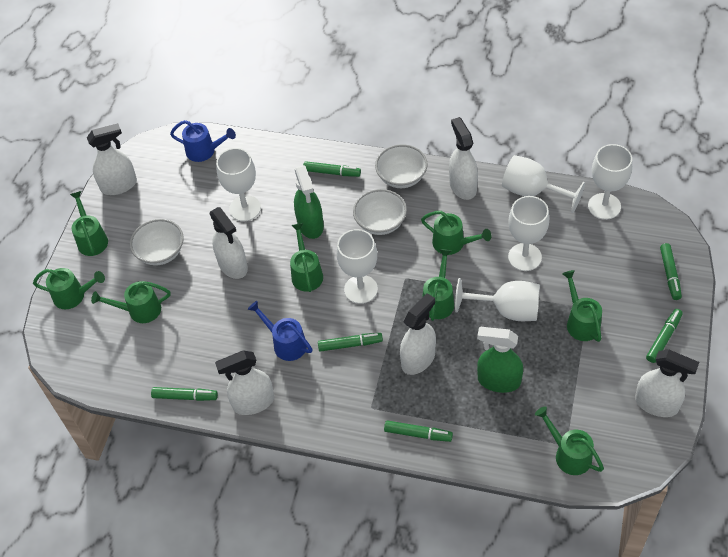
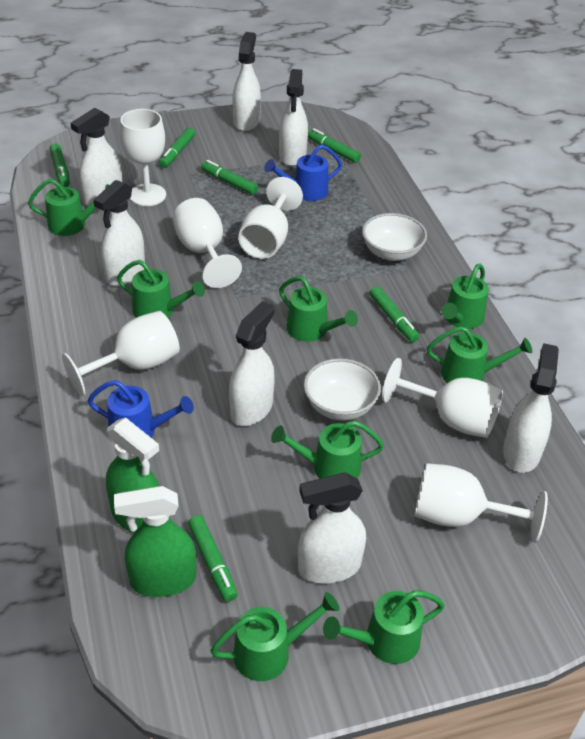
white bowl: [130,219,184,266] [353,189,407,235] [375,144,428,188] = 3 -> [304,358,381,421] [362,213,427,261] = 2
white spray bottle: [87,123,137,195] [210,207,248,279] [215,350,274,415] [400,293,436,375] [449,117,478,200] [635,349,699,417] = 6 -> [70,108,122,206] [93,180,145,286] [229,301,275,426] [233,32,261,131] [279,69,308,166] [298,472,366,583] [503,343,559,473] = 7

